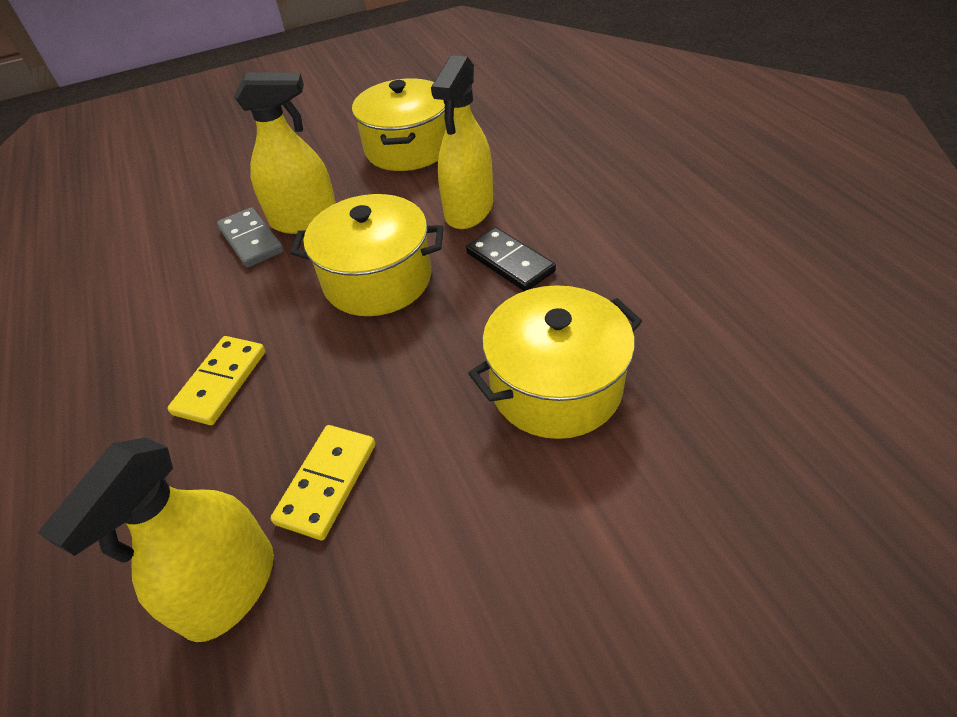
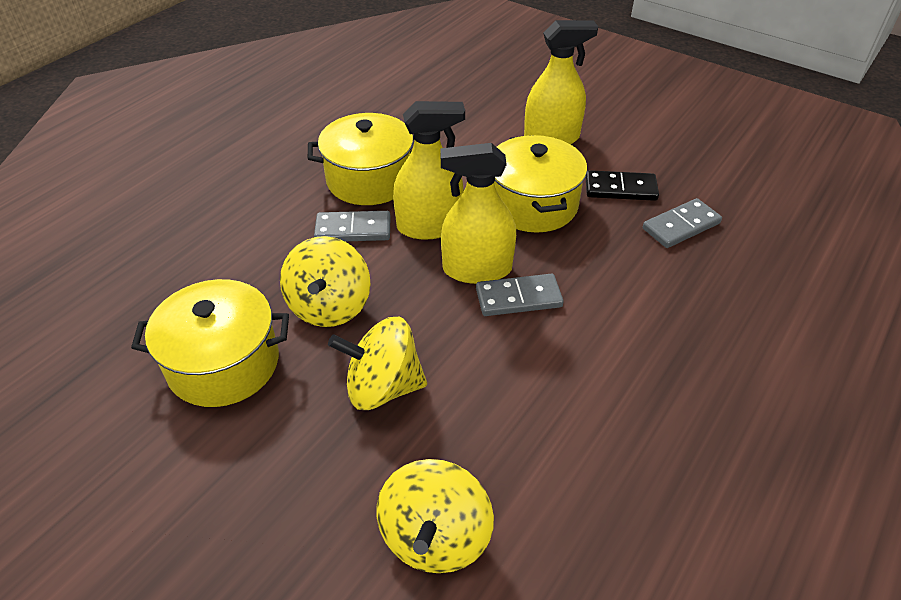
grey domino: [217,207,284,268] = 1 -> [314,211,391,241] [476,274,564,316] [643,198,722,248] = 3
yellow domino: [167,336,266,425] [270,425,375,540] = 2 -> none = 0
yellow spinning top: none = 0 -> [280,236,370,327] [328,317,427,410] [377,459,494,573] = 3

